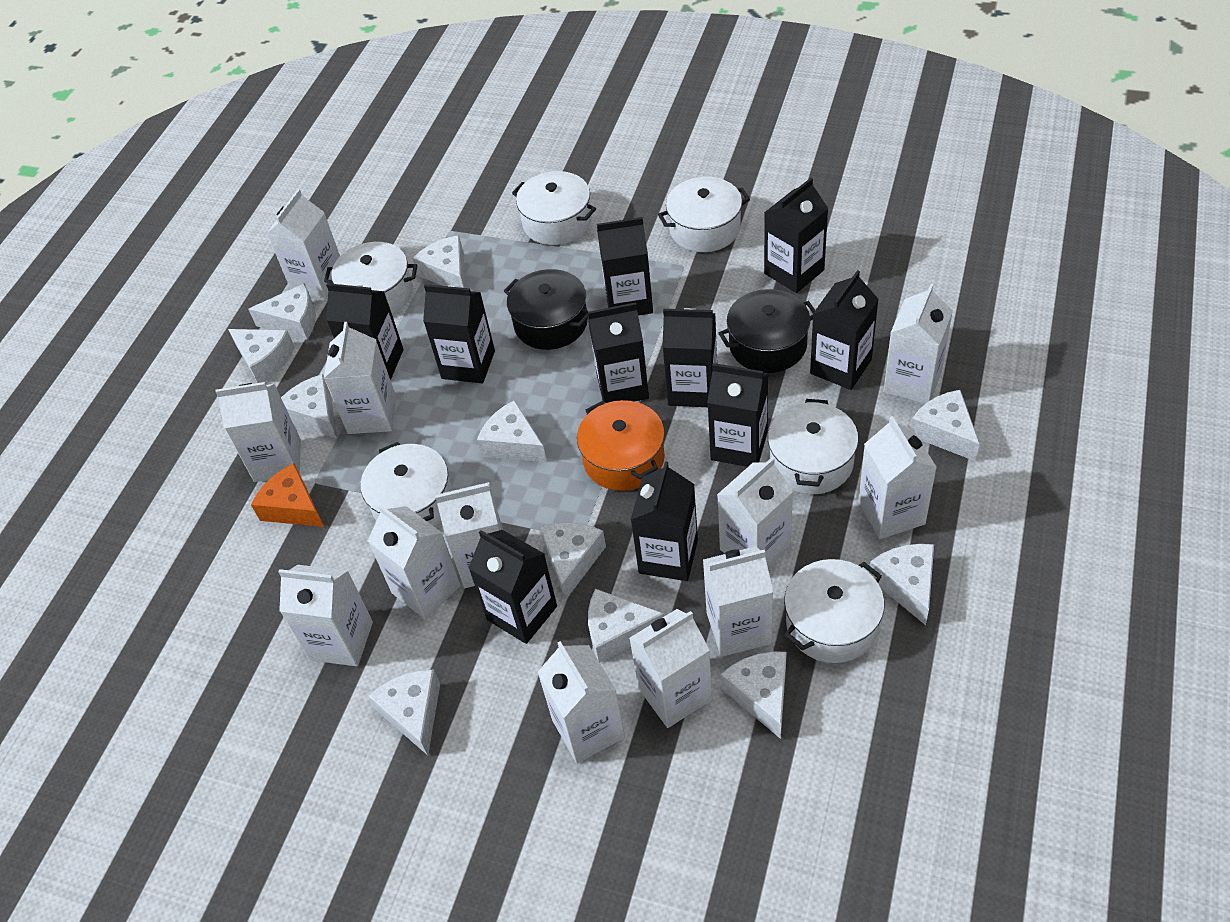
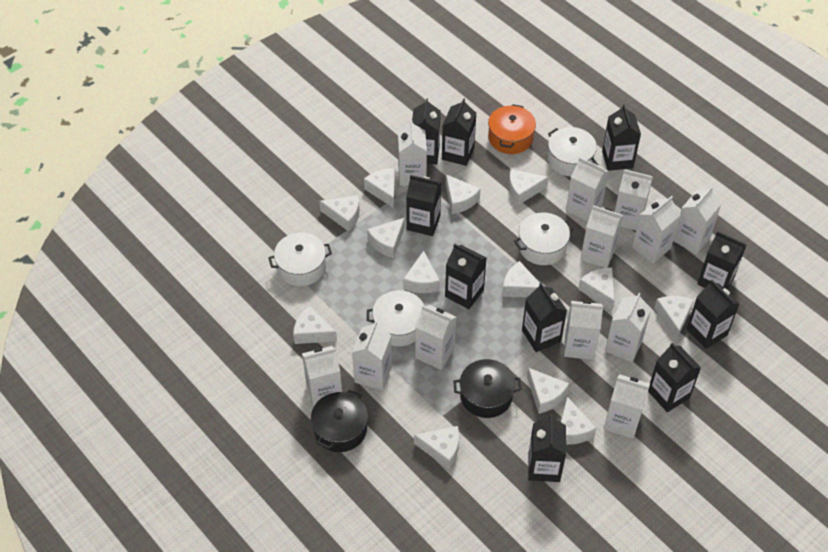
orange cheese: [251,463,324,527] = 1 -> none = 0
white cheese: [228,329,295,383] [248,283,316,340] [281,374,337,439] [368,670,440,755] [412,235,465,288] [477,400,547,462] [540,523,606,600] [588,589,664,663] [721,652,787,739] [869,544,934,625] [911,390,980,461] = 11 -> [293,306,337,344] [319,195,360,232] [364,168,396,208] [367,218,405,258] [403,251,440,293] [414,426,459,469] [446,174,480,214] [502,261,540,298] [509,169,549,205] [527,368,569,414] [561,397,597,444] [578,267,615,311] [654,296,694,340] = 13
white pot: [324,242,418,314] [361,442,453,527] [512,171,596,245] [658,177,750,252] [768,399,859,494] [784,559,884,663] = 6 -> [268,233,332,286] [367,290,424,346] [514,213,574,265] [548,127,597,176] = 4

